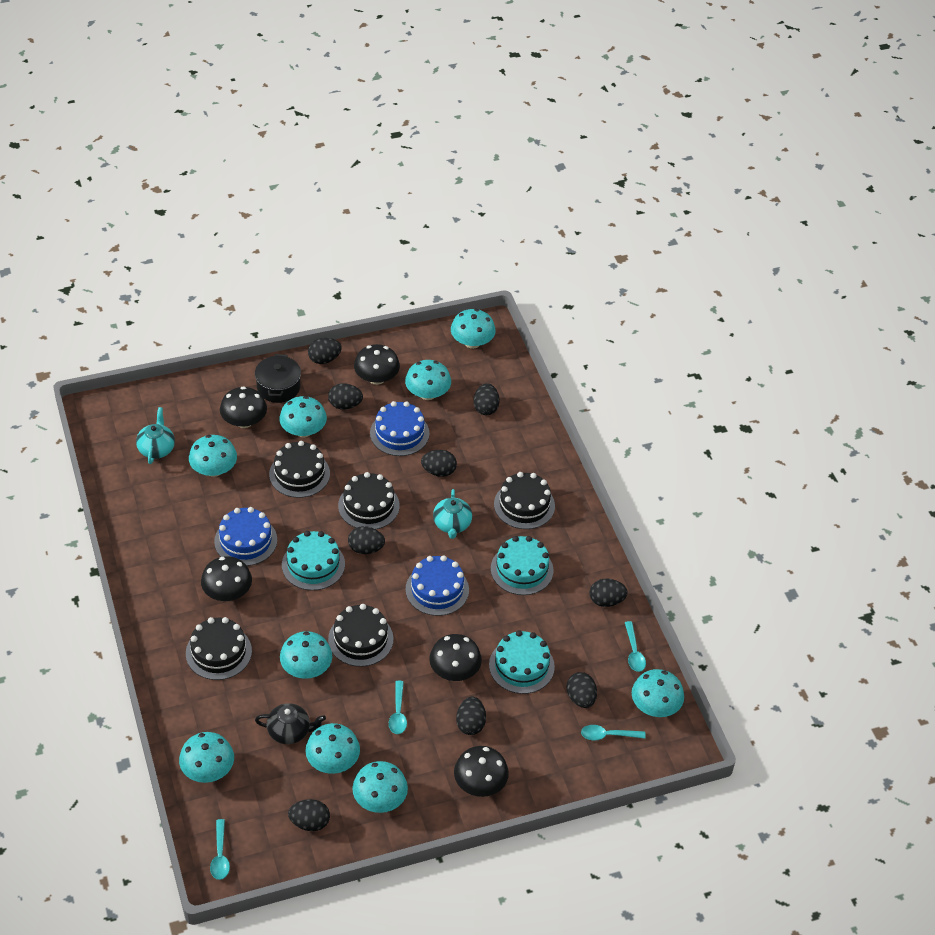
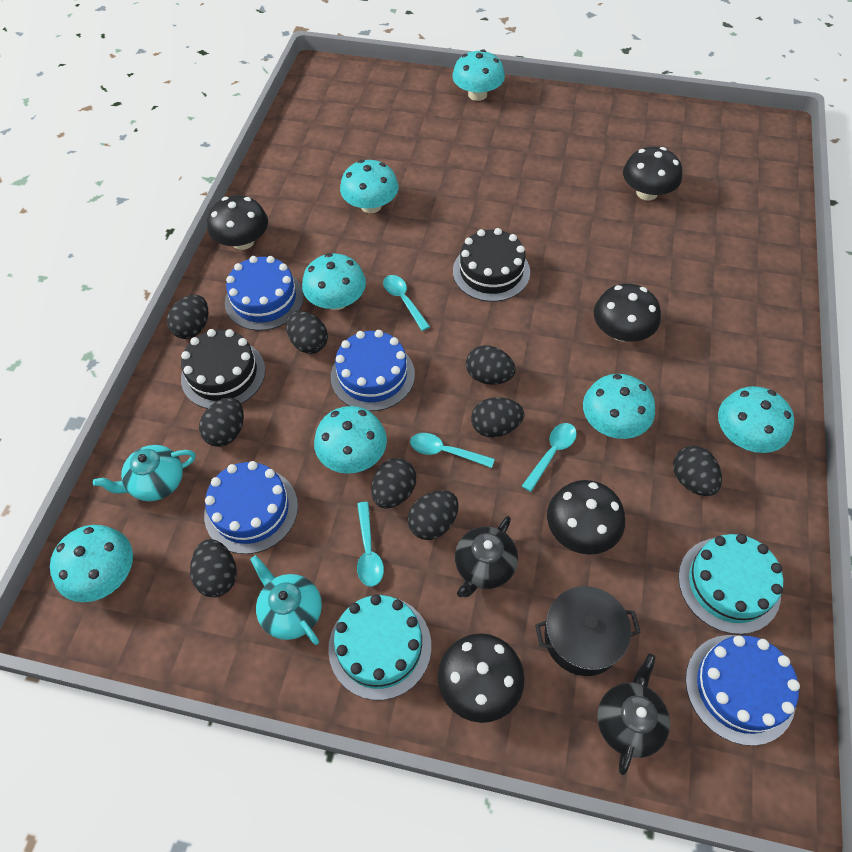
black cake: [186,617,252,680] [269,441,330,498] [328,604,394,667] [338,472,400,529] [494,472,555,529] = 5 -> [181,329,265,409] [453,228,530,302] = 2
black teapot: [255,703,326,744] = 1 -> [455,516,518,597] [597,654,670,775] = 2
blue cake: [214,507,277,566] [370,401,429,456] [405,555,469,616] = 3 -> [204,461,298,554] [225,256,304,331] [331,330,415,411] [685,635,800,746] = 4
turquoise cake: [282,531,345,590] [489,630,555,694] [491,536,553,595] = 3 -> [328,594,431,700] [678,534,783,634] = 2
turquoise mushroom: [179,732,234,783] [189,435,237,477] [279,396,327,437] [280,631,332,679] [305,723,360,774] [352,761,408,813] [405,360,451,400] [451,309,496,349] [632,669,684,717] = 9 -> [50,525,133,602] [302,253,366,310] [314,406,387,474] [340,160,398,213] [452,49,505,101] [583,374,655,439] [718,386,794,453] = 7

